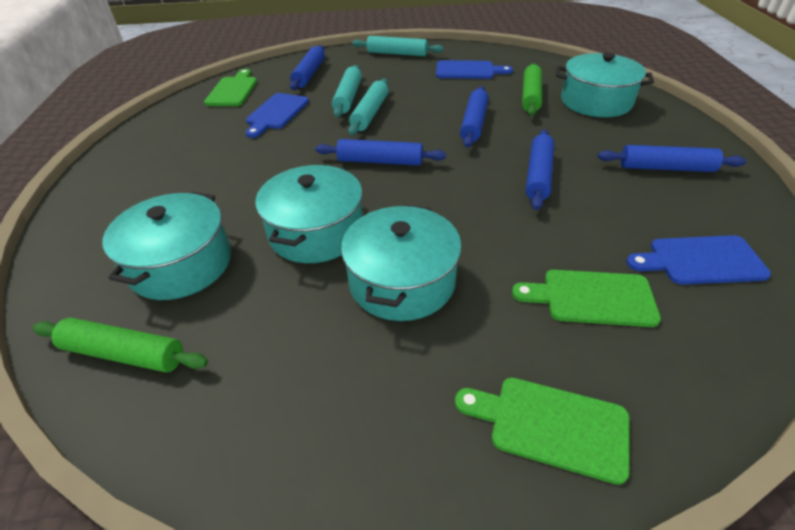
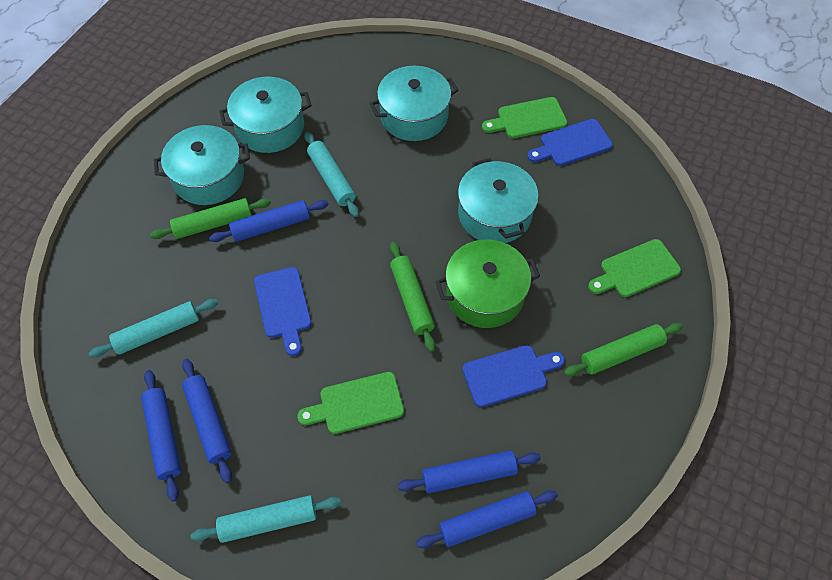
green pot: none = 0 -> [435,239,540,328] = 1
green rolling pin: [33,318,208,373] [522,63,542,116] = 2 -> [150,198,271,239] [390,242,436,352] [564,323,683,376] = 3

